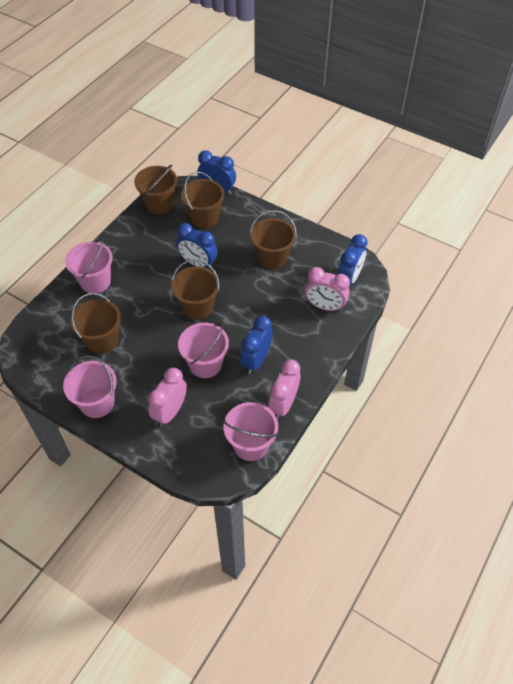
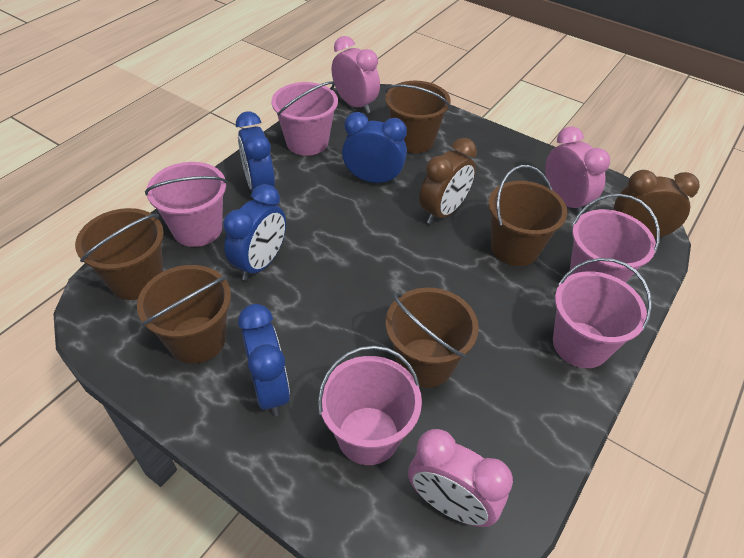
brown clock: none = 0 -> [419,138,477,224] [614,170,700,239] = 2
pink bucket: [63,355,117,418] [65,238,113,293] [178,323,229,378] [223,402,278,461] = 4 -> [145,162,228,247] [271,81,338,156] [318,345,422,465] [553,258,652,368] [569,194,660,283] = 5

